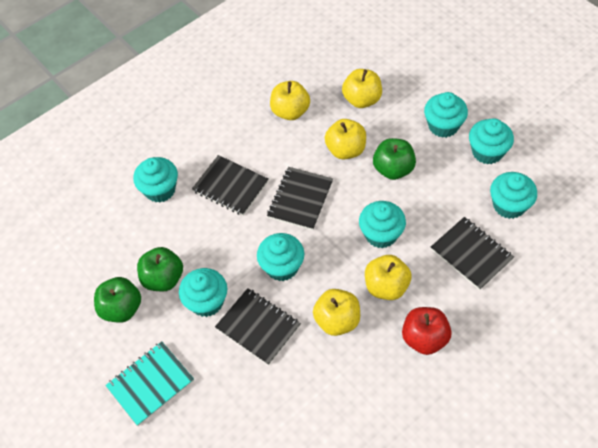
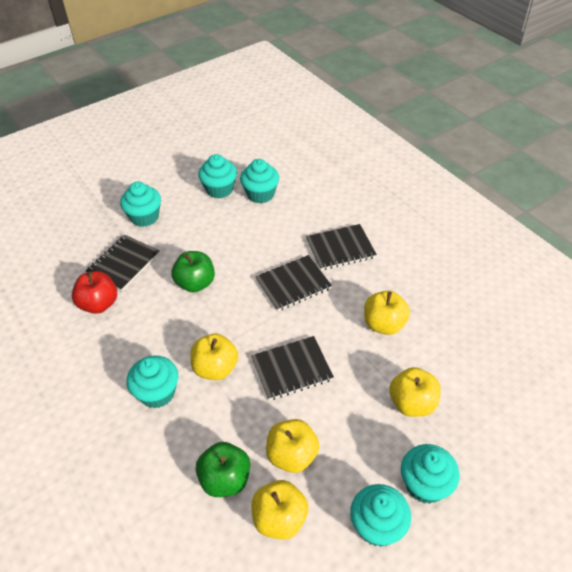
green apple: [94,277,141,323] [137,247,183,292] [373,138,416,180] = 3 -> [172,251,215,292] [196,442,250,497] = 2
turquoise cupcake: [133,157,178,203] [179,268,227,317] [257,233,304,281] [359,201,406,248] [424,92,468,138] [469,118,514,164] [490,172,537,219] = 7 -> [120,182,161,227] [127,356,178,409] [198,154,237,199] [240,159,279,203] [350,484,411,547] [401,444,460,504] = 6
turquoise notebook: [105,341,194,426] = 1 -> none = 0

